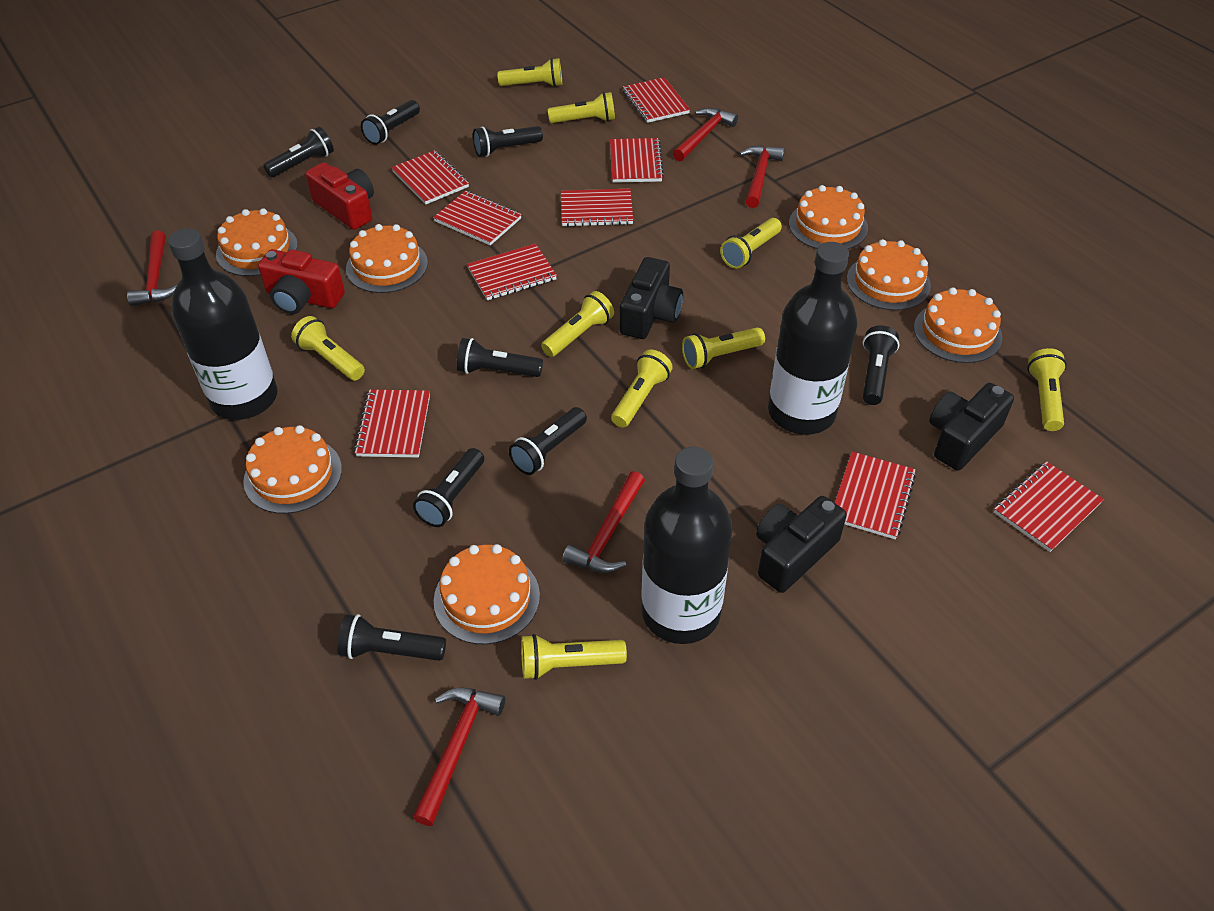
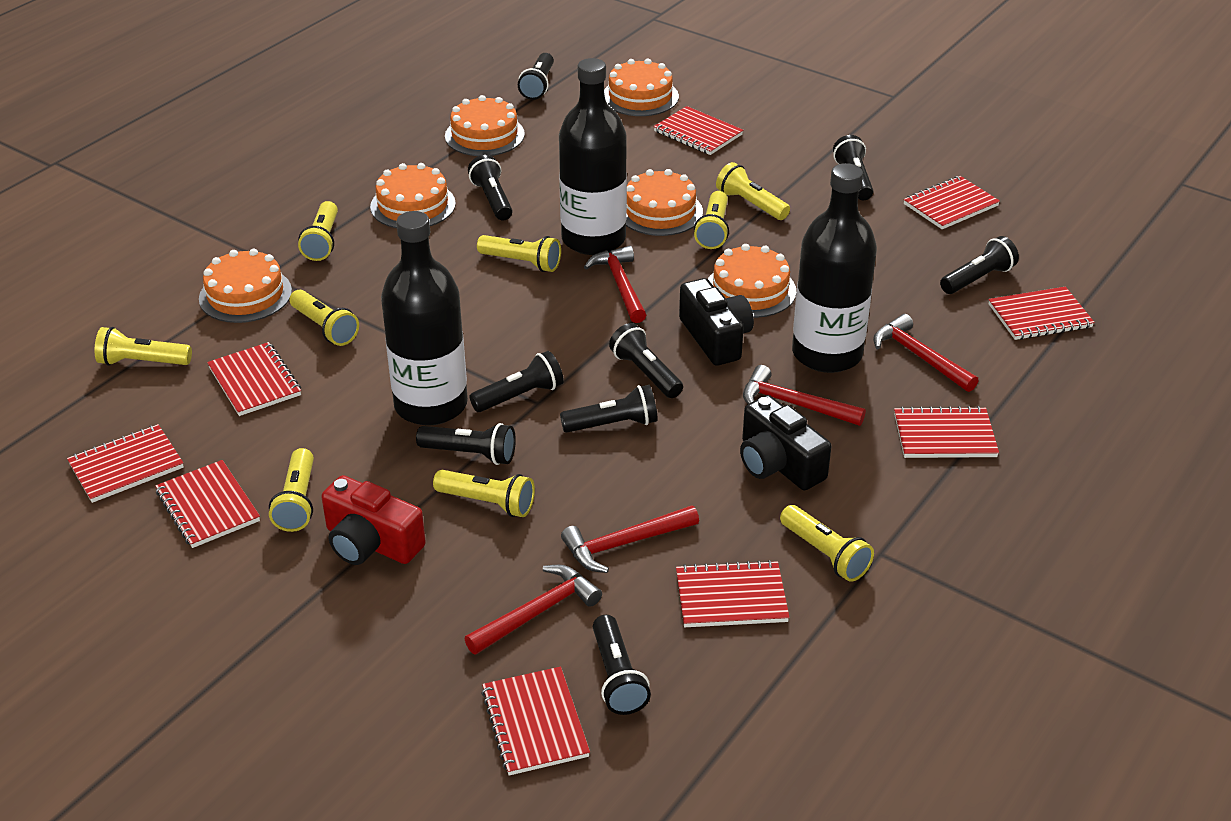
black camera: [620,257,683,339] [756,496,847,593] [929,383,1014,471] = 3 -> [679,278,754,366] [740,395,831,490] = 2
black flashlight: [263,127,334,177] [337,614,446,661] [361,100,420,145] [413,448,484,527] [456,338,543,377] [473,126,543,157] [509,407,587,475] [863,325,899,405] = 8 -> [416,423,516,465] [468,155,513,221] [469,351,564,412] [518,53,554,100] [560,385,658,433] [593,615,651,715] [609,323,683,398] [833,135,873,200] [940,236,1019,294] = 9
orange cake: [216,208,298,276] [243,425,342,514] [346,224,428,293] [434,544,540,644] [789,185,868,249] [847,239,931,310] [914,287,1003,363] = 7 -> [199,249,292,323] [370,163,456,228] [445,95,525,156] [604,59,679,116] [626,169,703,236] [708,244,796,318] = 6
red camera: [258,249,345,314] [305,162,374,230] = 2 -> [321,475,426,565] = 1

